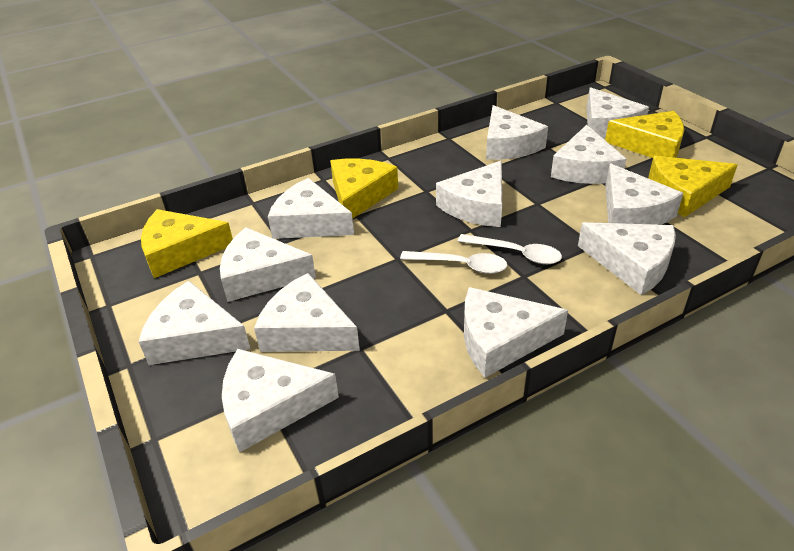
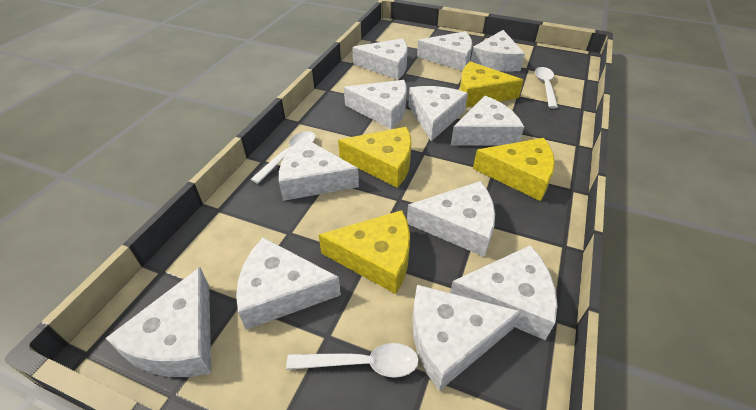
white spoon: [400,251,507,274] [458,234,562,264] = 2 -> [251,131,316,184] [286,343,419,378] [535,67,558,109] = 3

